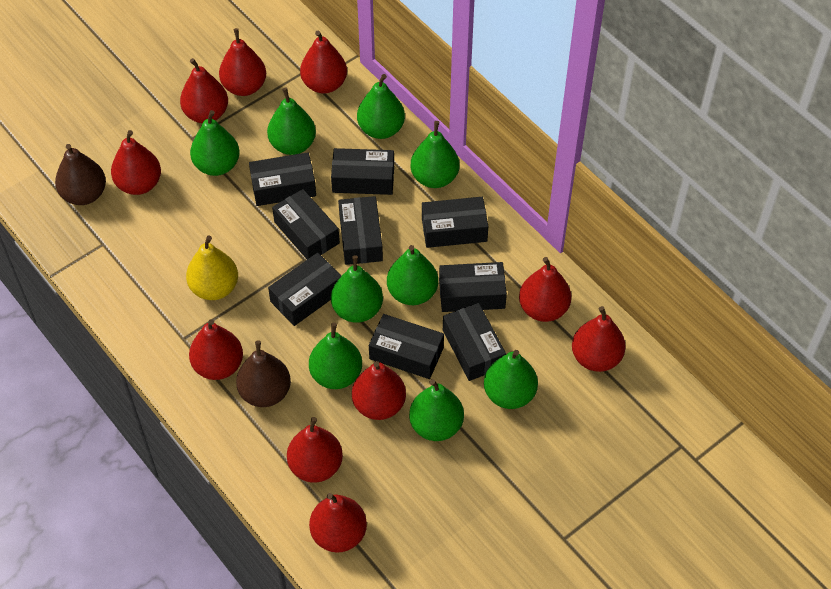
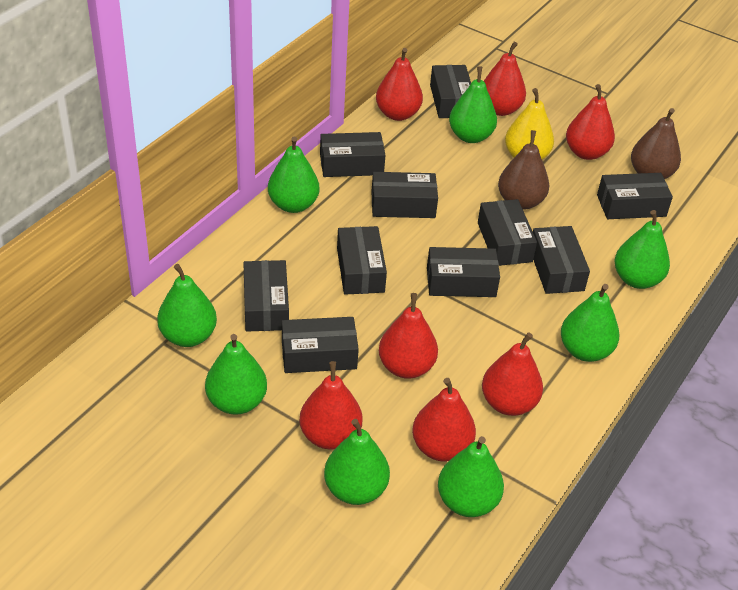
black box: [249,152,316,206] [268,253,341,326] [272,189,340,259] [331,148,394,195] [338,196,383,265] [369,314,444,379] [422,197,488,248] [439,262,507,312] [443,303,506,381] = 9 -> [243,260,289,332] [282,317,359,373] [320,132,385,177] [337,226,387,295] [371,172,438,218] [427,247,500,297] [430,65,471,118] [478,199,537,266] [533,226,590,294] [597,173,673,219] = 10
green pear: [190,110,240,176] [267,88,316,155] [309,322,362,389] [331,255,383,323] [357,74,405,139] [387,245,438,305] [409,379,464,441] [410,121,459,188] [484,350,538,409] = 9 -> [157,264,217,347] [205,334,267,415] [268,136,319,213] [324,419,390,505] [438,436,504,517] [449,66,497,143] [561,284,620,362] [615,210,670,289] = 8
red pear: [111,130,161,195] [180,58,228,123] [189,319,243,380] [219,28,266,96] [287,417,343,483] [300,30,347,94] [309,493,367,553] [352,361,406,420] [519,257,571,322] [572,306,626,372] = 10 -> [299,361,363,450] [376,48,423,121] [379,293,438,379] [412,378,476,461] [482,332,543,416] [484,41,526,116] [566,84,615,160] = 7

